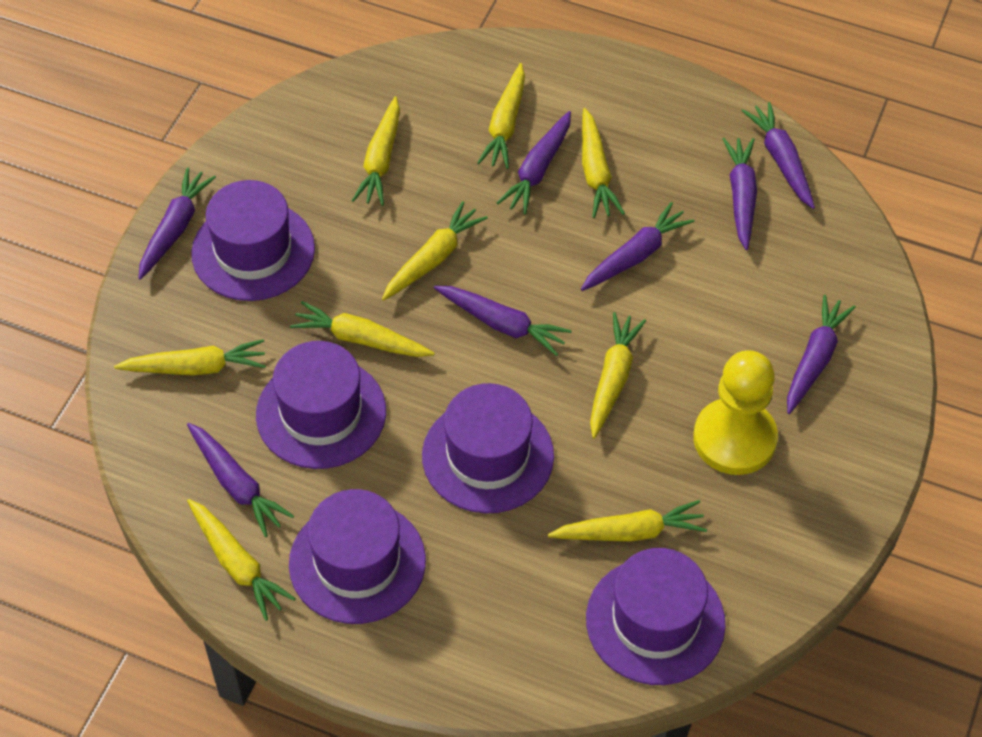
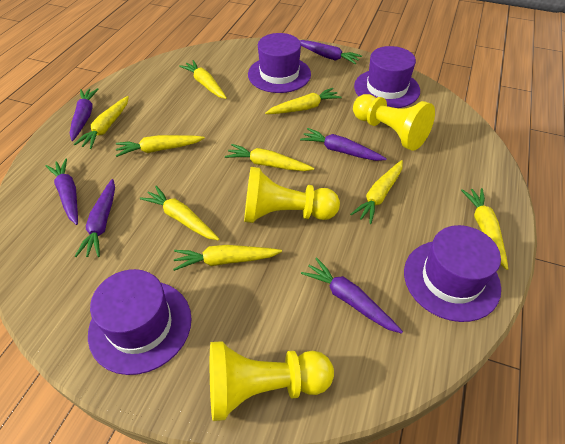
purple carrot: [138,167,216,280] [187,423,294,537] [434,286,572,356] [497,111,571,215] [581,202,695,291] [723,138,757,250] [742,102,815,209] [787,295,856,414] = 8 -> [45,158,78,225] [70,88,99,141] [75,179,115,257] [299,40,362,64] [300,128,387,161] [301,257,403,334] = 6
purple hat: [191,180,315,301] [256,341,386,469] [289,489,426,624] [422,383,554,513] [586,548,726,685] = 5 -> [88,269,192,375] [248,33,311,93] [354,46,420,108] [404,225,501,322] = 4
yellow pawn: [693,350,778,475] = 1 -> [210,341,334,421] [244,167,340,223] [353,94,435,151] = 3

